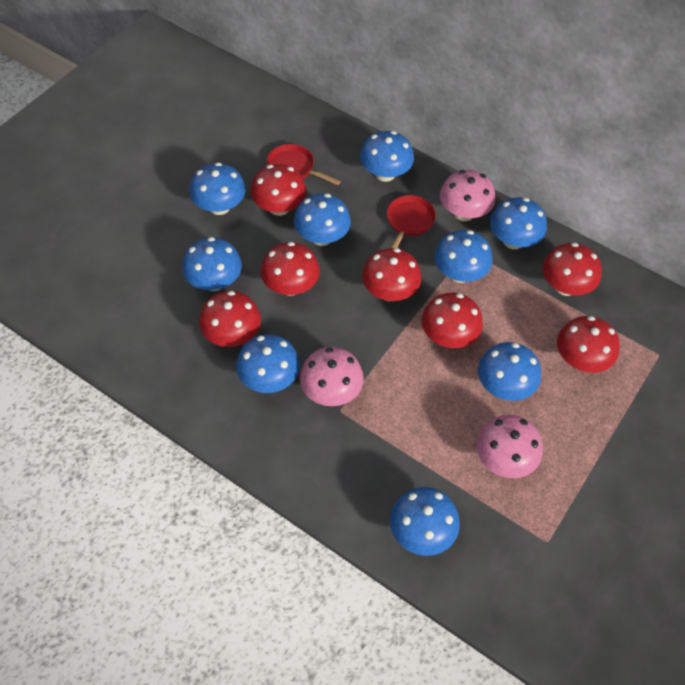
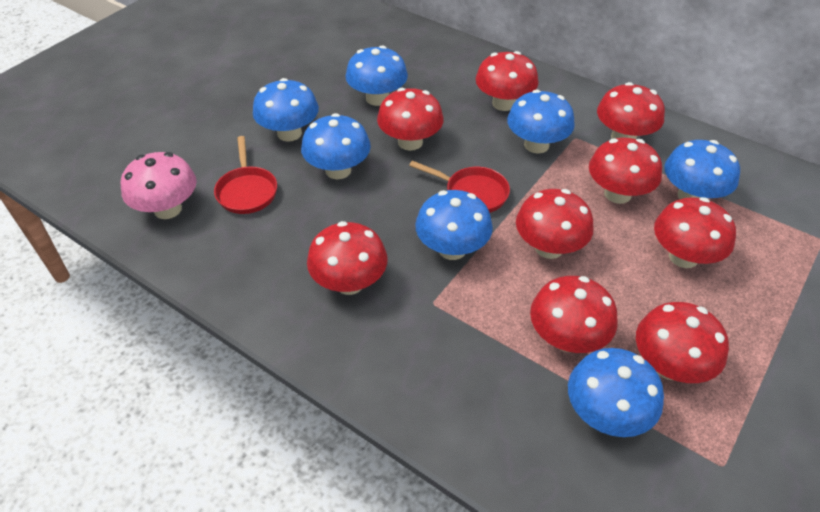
blue mushroom: [182,237,242,291] [189,162,246,215] [236,334,300,393] [294,194,351,246] [360,131,414,182] [390,487,460,556] [434,230,493,283] [478,342,541,401] [490,197,547,249] = 9 -> [253,78,319,142] [301,113,371,179] [346,45,408,106] [415,190,493,260] [507,89,575,153] [568,348,664,437] [664,140,740,199] = 7
pink mushroom: [300,347,364,406] [440,170,495,221] [476,415,543,478] = 3 -> [121,152,197,219] = 1
red mushroom: [199,291,261,347] [251,164,307,216] [260,242,320,296] [362,248,421,301] [422,293,483,348] [542,243,602,296] [557,316,620,373] = 7 -> [307,221,388,295] [377,88,444,151] [476,51,539,111] [516,189,594,259] [530,276,617,353] [589,138,662,204] [597,82,665,139] [636,302,729,383] [654,197,736,268] = 9

